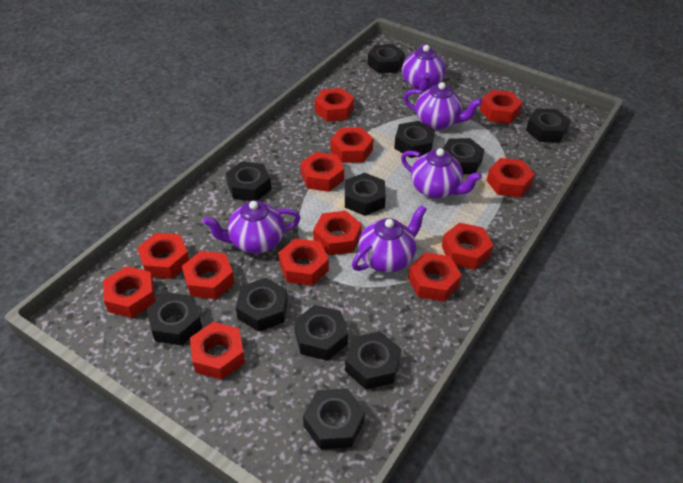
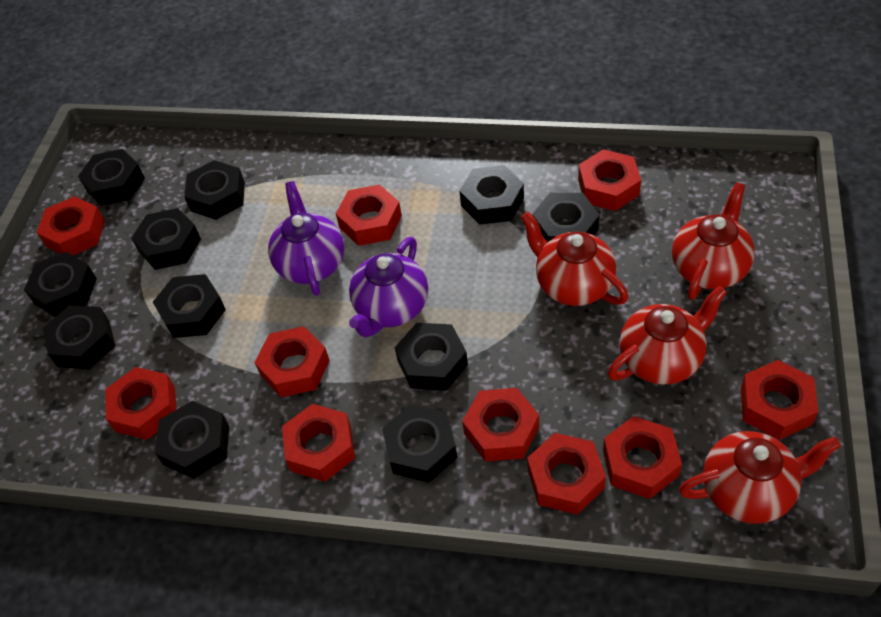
purple teapot: [203,200,301,254] [352,205,427,273] [401,148,482,199] [402,44,446,91] [403,82,482,130] = 5 -> [268,181,344,296] [349,237,428,337] = 2
red nut: [103,266,155,318] [137,233,189,279] [182,251,235,299] [190,322,245,380] [278,238,329,286] [300,152,344,192] [313,211,362,255] [314,88,354,122] [331,127,374,163] [408,252,462,302] [442,223,493,270] [480,90,522,124] [487,158,535,198] = 13 -> [37,196,105,255] [105,367,177,440] [254,326,330,397] [282,404,355,482] [336,184,402,246] [462,388,539,462] [527,433,606,515] [578,149,641,211] [603,416,682,499] [741,360,818,440] = 10
red teapot: none = 0 -> [521,212,628,306] [608,286,727,385] [672,182,755,300] [679,431,841,524] = 4

